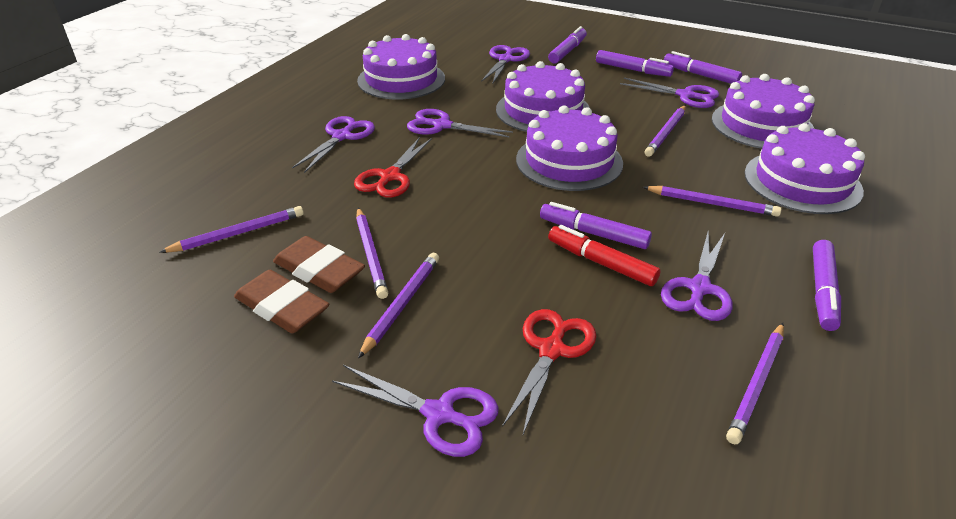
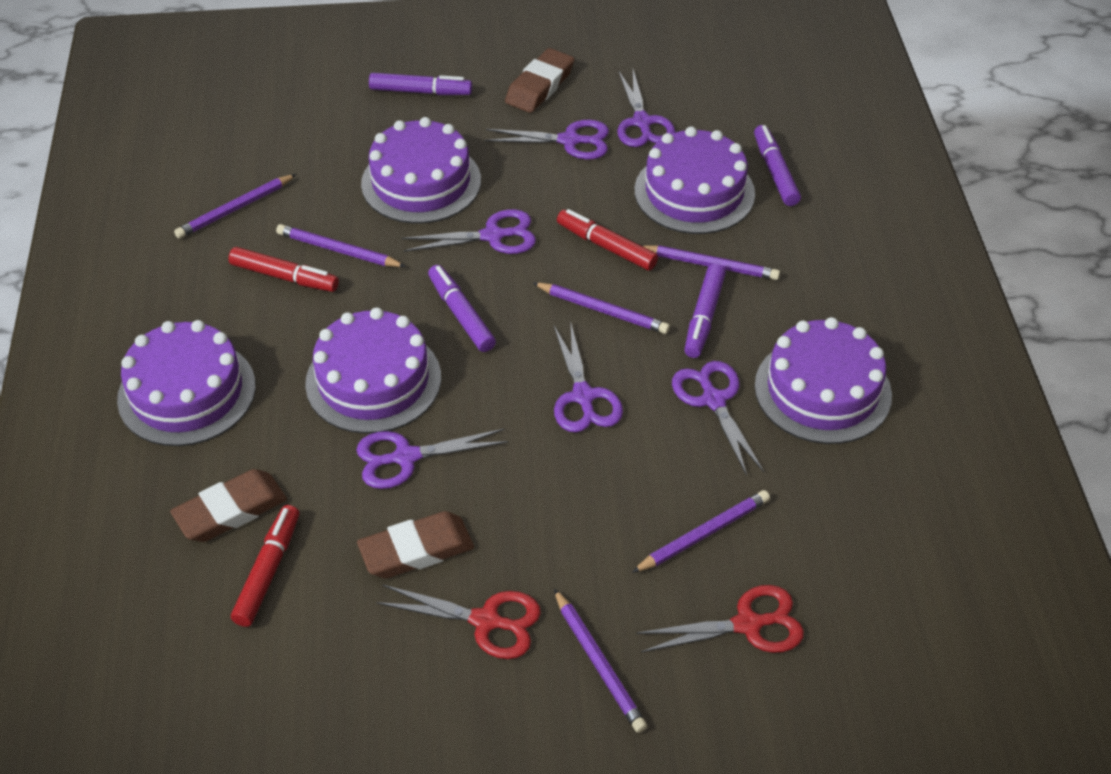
brown eraser: [234,270,329,333] [273,236,365,293] = 2 -> [170,469,287,542] [357,511,474,578] [505,48,574,113] = 3
purple marker: [540,202,652,249] [548,26,587,63] [596,50,674,77] [664,51,742,84] [813,240,841,331] = 5 -> [369,73,472,95] [428,265,496,352] [684,264,726,358] [754,125,801,206] = 4
red marker: [548,225,661,286] = 1 -> [228,247,339,292] [231,505,299,627] [557,209,658,271] = 3

